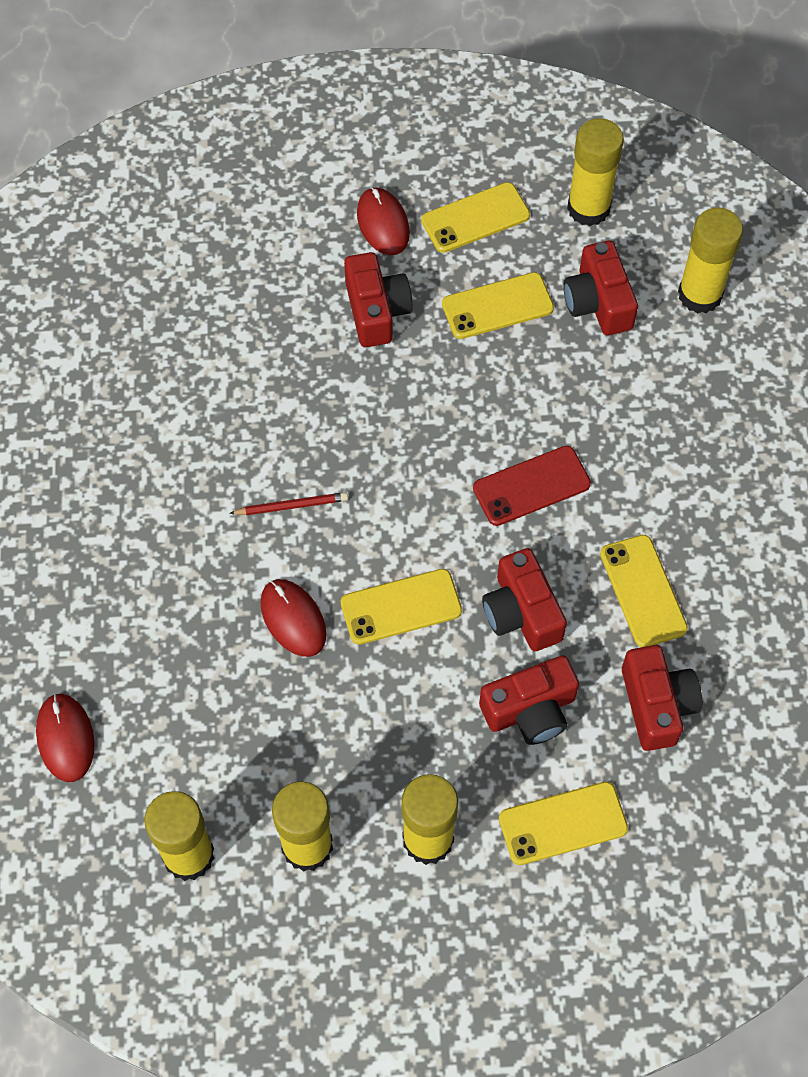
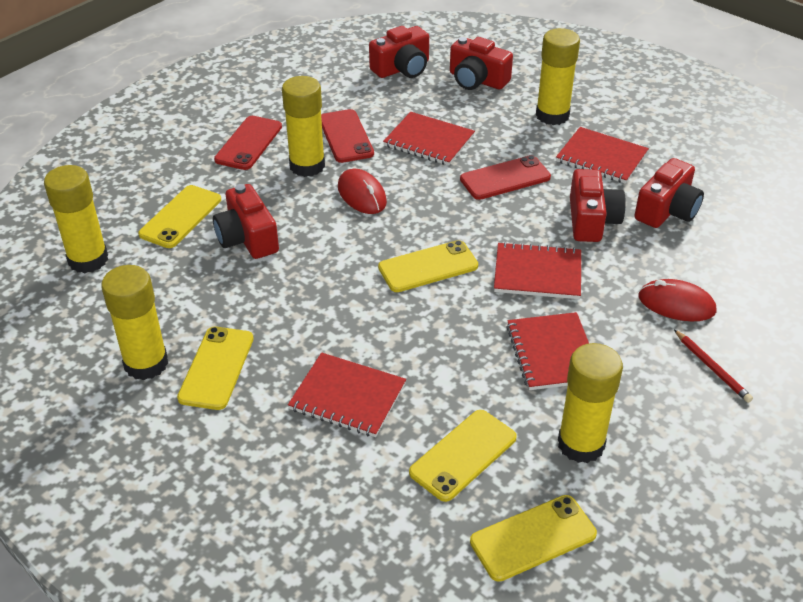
red mouse: [36,693,95,782] [260,579,327,657] [357,187,410,255] = 3 -> [338,169,387,214] [638,279,717,321] = 2
red notebook: none = 0 -> [288,353,406,437] [383,112,475,166] [494,242,581,299] [506,312,589,390] [556,127,649,184] = 5
red phone: [473,446,591,526] = 1 -> [214,116,282,170] [321,109,374,163] [460,155,551,200] = 3

